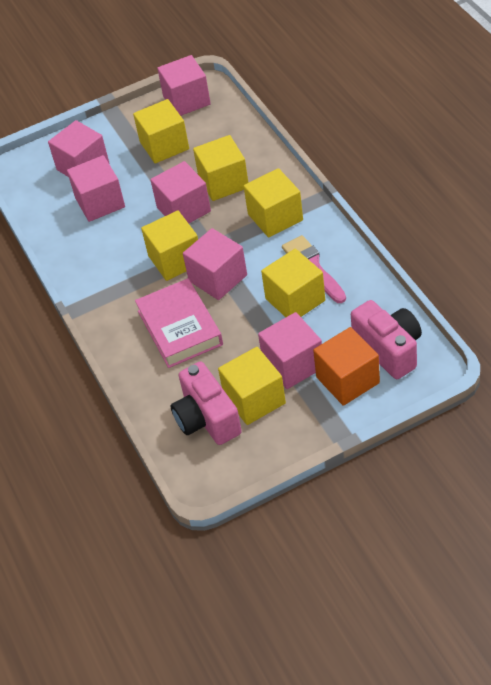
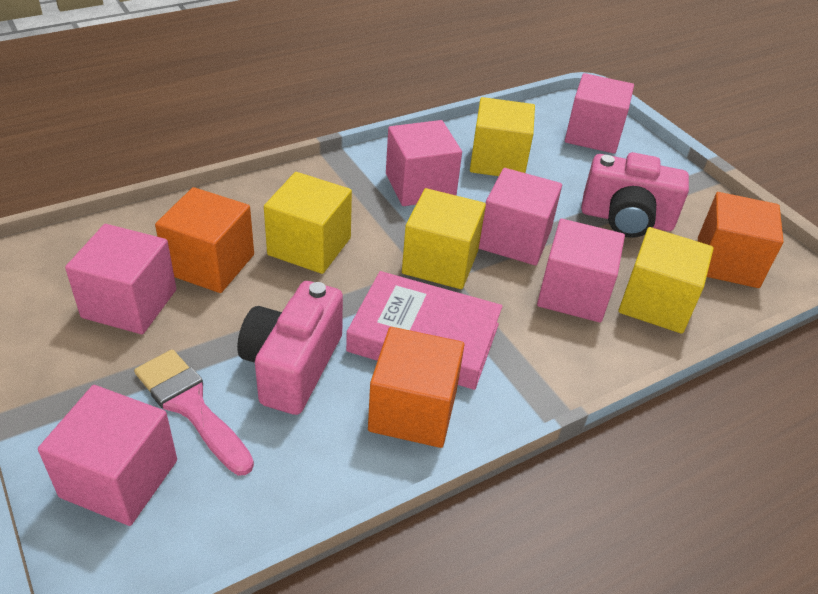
orange cube: [313,327,380,406] = 1 -> [155,187,254,293] [368,327,464,448] [698,192,784,288] = 3
yellow cube: [133,99,189,163] [141,211,198,281] [193,135,248,201] [218,347,286,425] [244,168,303,238] [261,249,325,317] = 6 -> [264,172,352,274] [402,188,486,289] [470,97,535,176] [619,227,714,334] = 4

